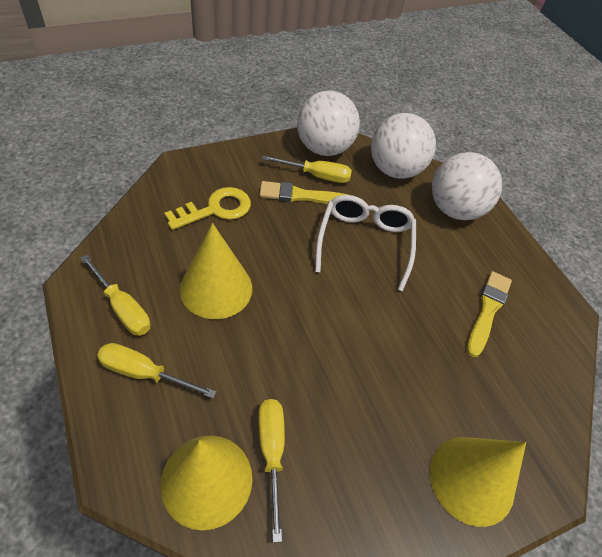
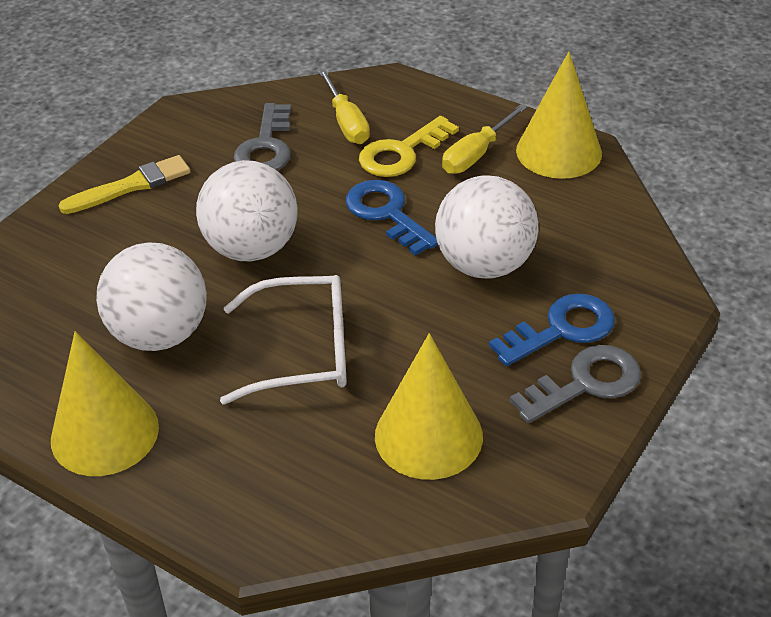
blue key: none = 0 -> [346,180,438,256] [489,293,615,366] = 2
grey key: none = 0 -> [234,103,291,171] [509,345,641,423] = 2
yellow brush: [259,181,348,204] [466,271,512,357] = 2 -> [58,155,190,214] = 1
yellow screwdriver: [81,255,151,336] [97,343,216,398] [258,399,285,542] [262,155,352,183] = 4 -> [319,69,370,144] [442,104,527,174] = 2

